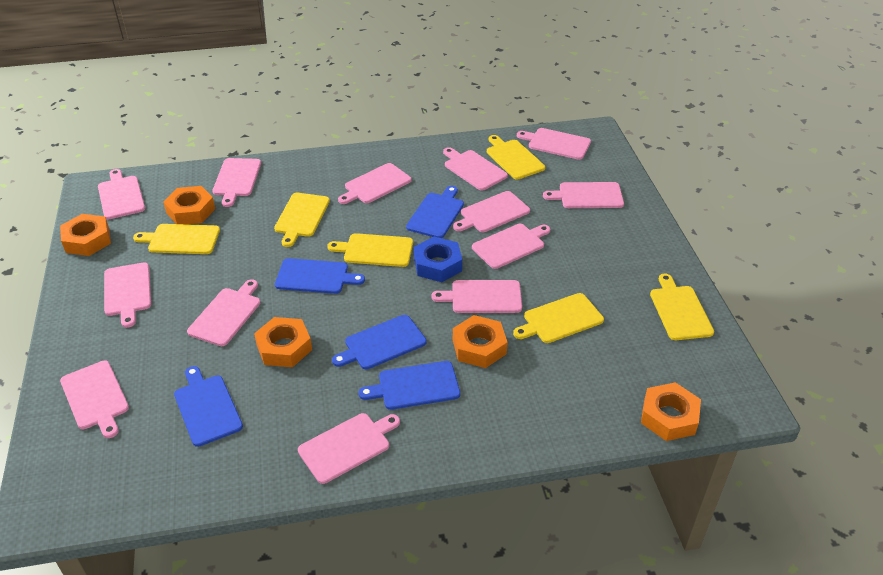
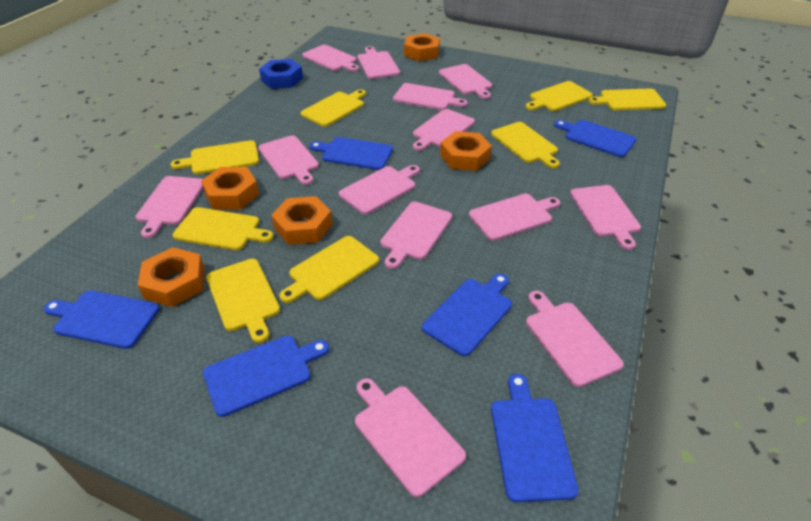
blue cutting board: [174,366,243,447] [275,258,365,294] [332,315,427,369] [359,361,460,410] [406,186,464,238] = 5 -> [44,290,160,349] [203,335,329,417] [310,137,393,170] [422,273,512,356] [491,374,579,502] [554,120,637,157] = 6
yellow cutting board: [133,224,220,254] [274,193,330,247] [327,233,413,267] [487,135,545,180] [513,293,604,343] [650,274,714,340] = 6 -> [170,140,259,174] [172,207,274,250] [206,259,280,343] [279,236,379,303] [301,89,366,127] [491,122,560,168] [526,81,593,111] [588,88,666,110] = 8

